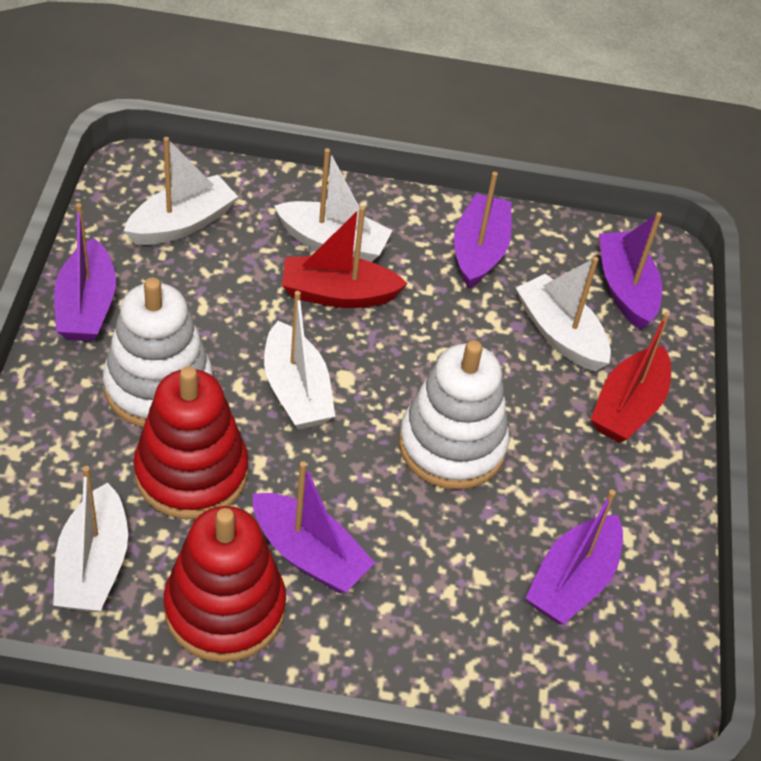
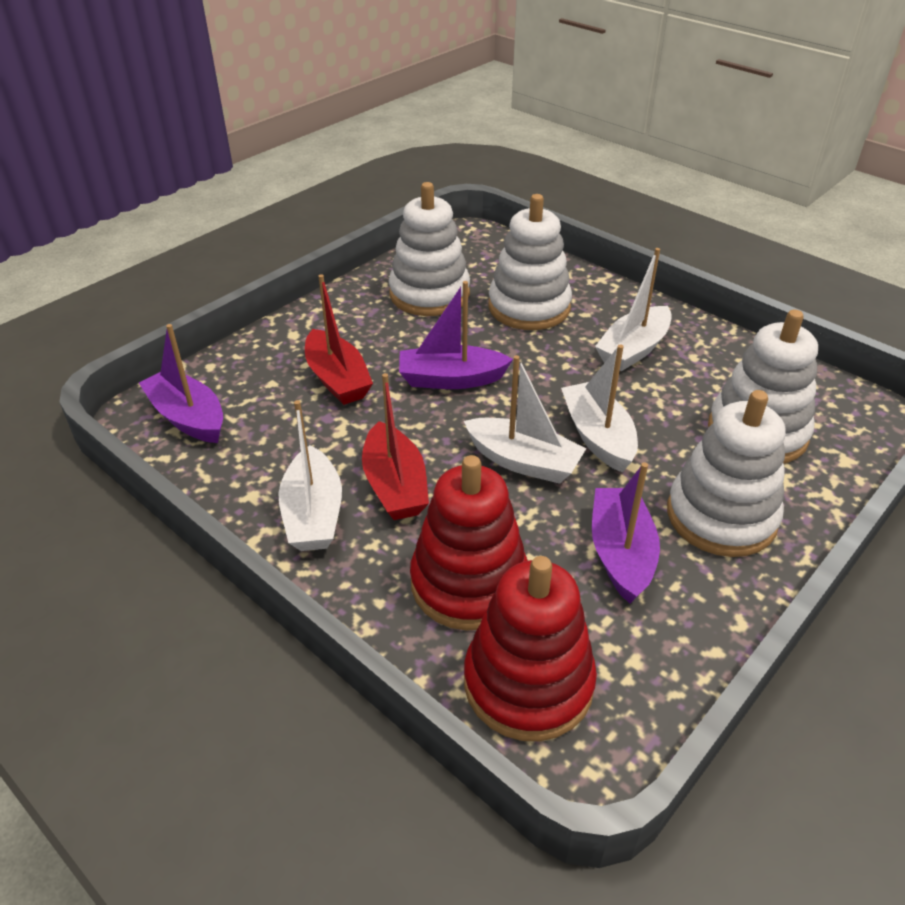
purple boat: [54,203,116,341] [253,461,375,593] [454,172,512,288] [526,490,623,624] [599,212,662,330] = 5 -> [139,324,223,443] [399,281,513,389] [592,462,660,603] = 3
white boat: [53,466,128,612] [124,137,238,245] [264,291,335,430] [274,148,393,262] [516,257,611,372] = 5 -> [278,400,342,551] [464,355,586,484] [561,345,638,472] [595,248,672,371] = 4
white stacking toy: [103,277,213,428] [399,340,509,490] = 2 -> [389,182,470,316] [488,194,572,330] [667,390,786,557] [708,310,818,464] = 4

